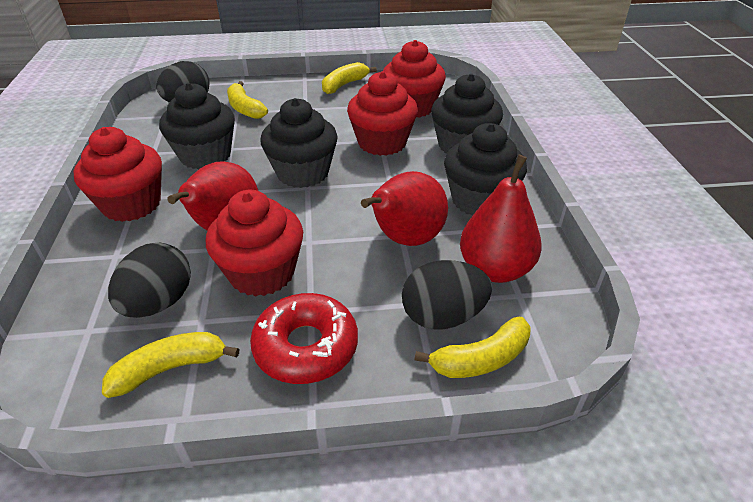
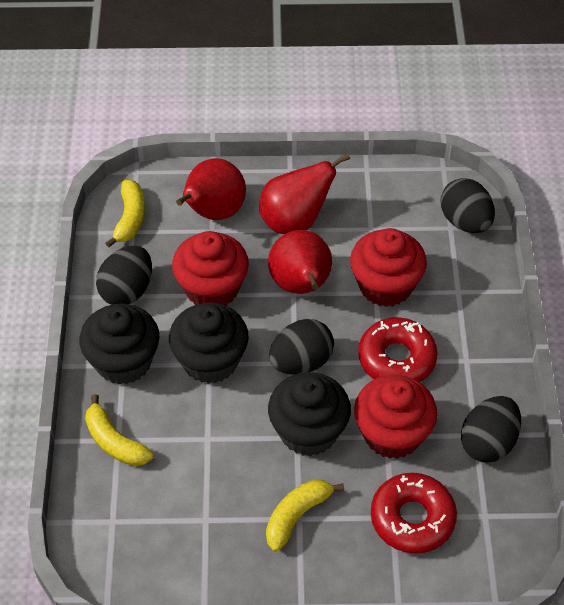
black cupcake: [159,83,235,169] [260,98,338,188] [431,74,503,153] [444,123,527,216] = 4 -> [79,304,159,385] [169,303,249,384] [268,372,351,456] = 3
black egg: [108,243,191,318] [156,61,210,103] [402,260,492,329] = 3 -> [96,245,152,305] [269,319,334,375] [441,178,495,233] [461,396,521,463] = 4
red cupcake: [73,127,162,222] [206,190,303,297] [347,71,418,156] [383,40,446,118] = 4 -> [172,231,249,306] [350,228,427,307] [354,375,437,459] = 3
red donut: [250,293,358,384] = 1 -> [358,318,438,382] [371,473,457,554] = 2
yellow banana: [102,332,239,398] [227,81,268,119] [322,62,377,94] [415,317,531,378] = 4 -> [85,394,153,466] [105,180,145,248] [266,480,344,552] = 3

